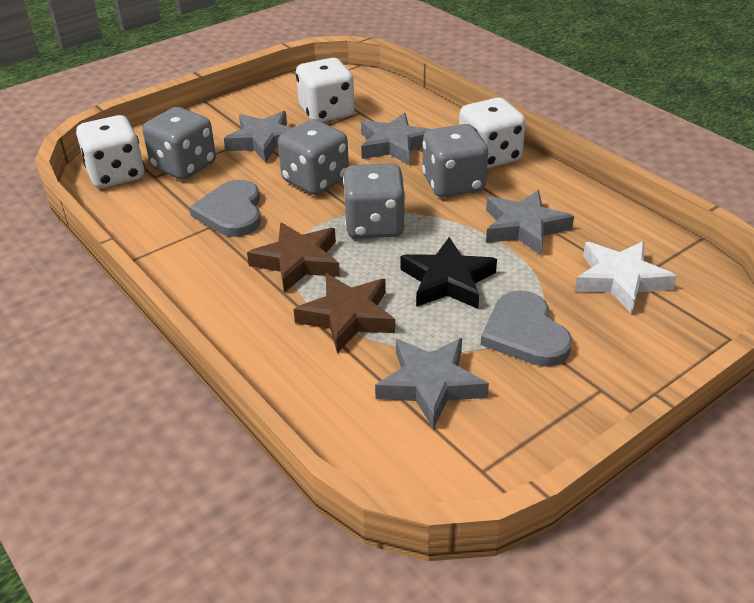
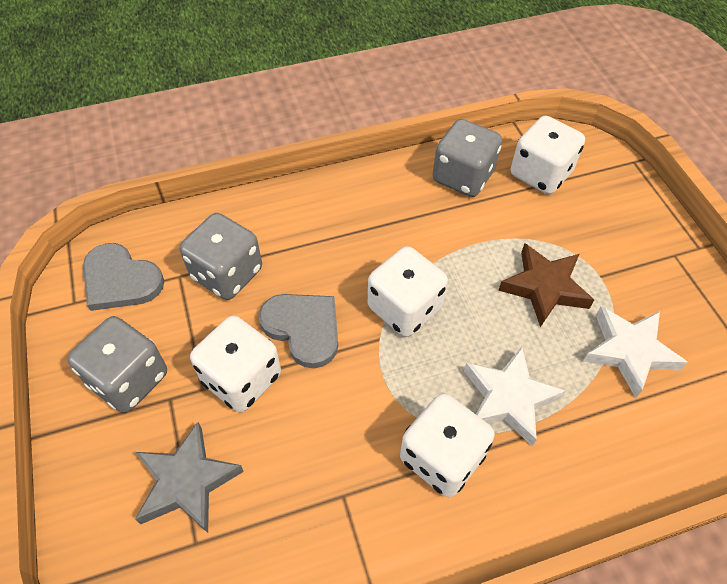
black star: [401,237,497,309] = 1 -> none = 0
brown star: [247,222,340,293] [294,274,395,353] = 2 -> [498,243,594,327] = 1
grey dice: [142,107,216,180] [278,119,349,195] [343,163,405,239] [422,124,488,198] = 4 -> [67,316,167,413] [180,213,262,300] [433,119,502,197] = 3
grey star: [224,111,292,163] [361,113,430,165] [375,338,489,429] [486,190,574,256] = 4 -> [135,422,244,533] = 1
white dice: [76,115,145,188] [296,58,355,122] [459,98,526,168] = 3 -> [190,315,281,412] [368,246,448,337] [400,393,495,497] [511,116,585,194] = 4
white star: [575,241,677,314] = 1 -> [464,347,565,446] [583,306,688,398] = 2

